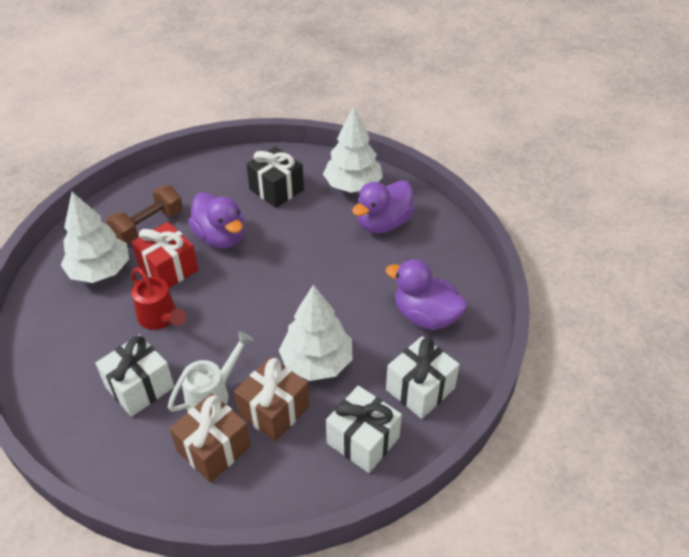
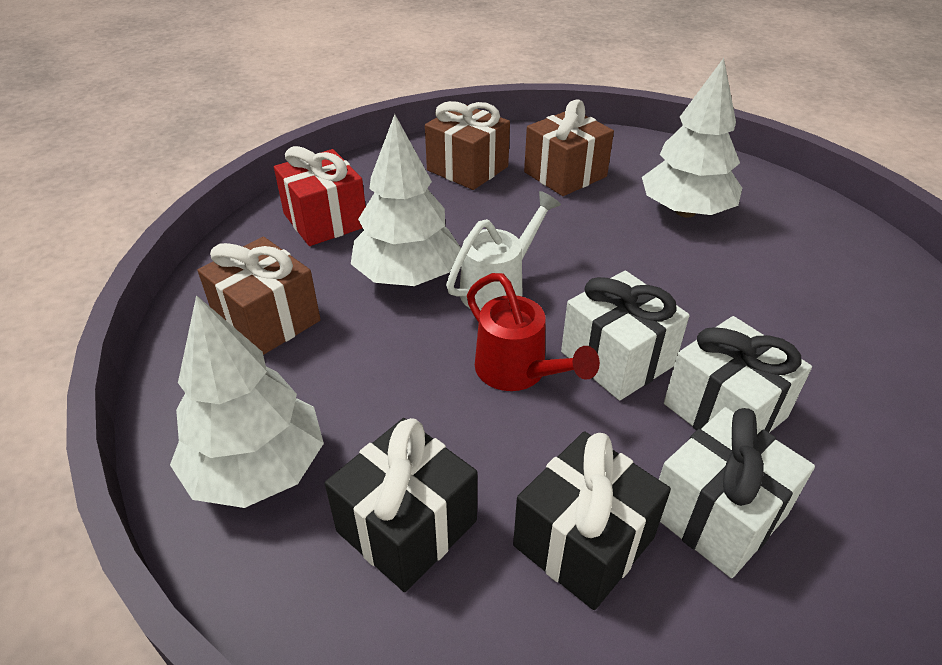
black gift: [246,147,304,208] = 1 -> [325,418,477,592] [513,431,671,610] = 2
brown dumbbell: [106,185,183,244] = 1 -> none = 0
brown gift: [169,393,251,482] [234,357,309,442] = 2 -> [198,237,321,355] [425,101,510,190] [524,100,614,196] = 3
purple duck: [188,192,244,248] [352,180,414,233] [386,259,467,330] = 3 -> none = 0

